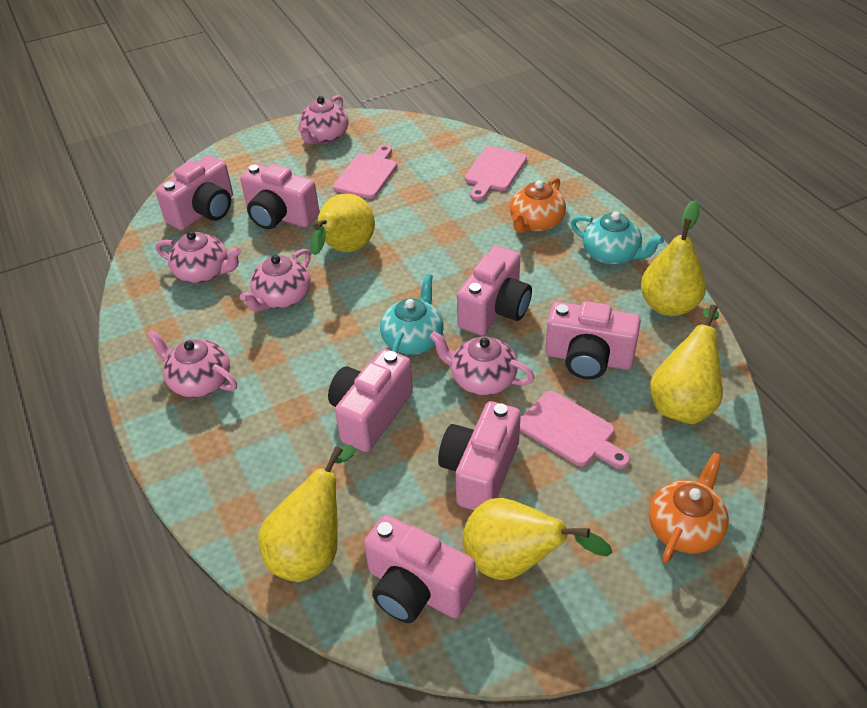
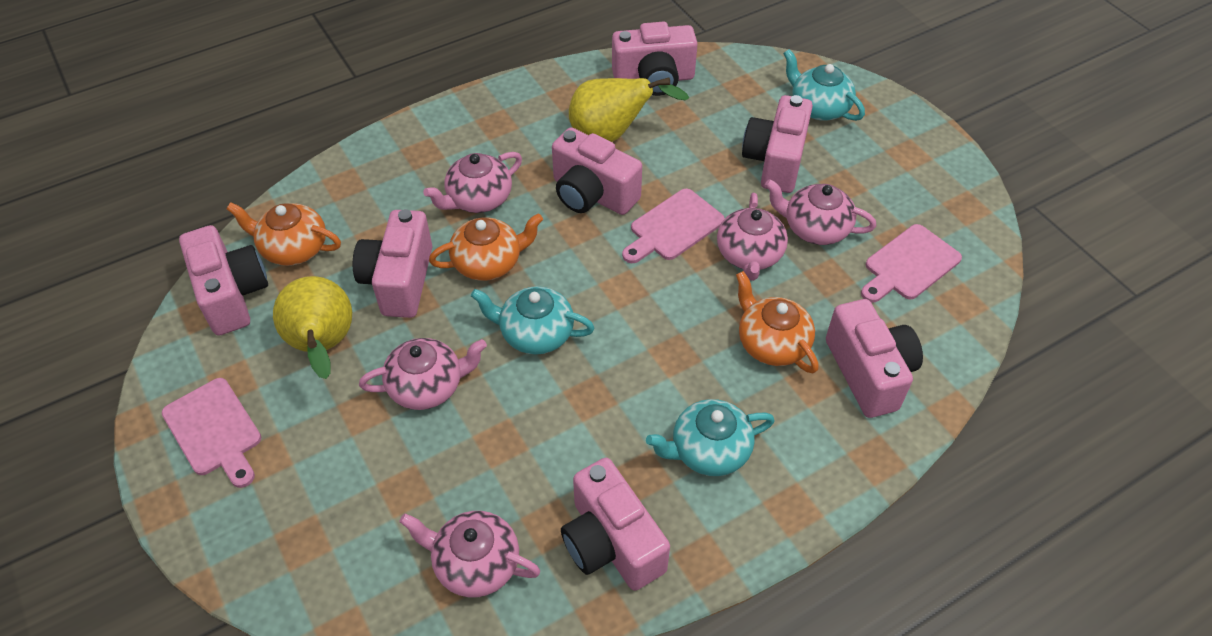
orange teapot: [510,177,566,233] [649,452,729,563] = 2 -> [227,202,341,266] [429,213,543,281] [736,271,819,373] = 3
turquoise teapot: [380,274,444,356] [571,212,664,264] = 2 -> [471,286,594,355] [646,399,775,476] [783,49,865,121] = 3
yellow pear: [258,445,355,582] [310,194,375,255] [463,498,613,580] [641,200,706,316] [650,305,722,424] = 5 -> [273,276,352,379] [569,78,689,142] = 2

